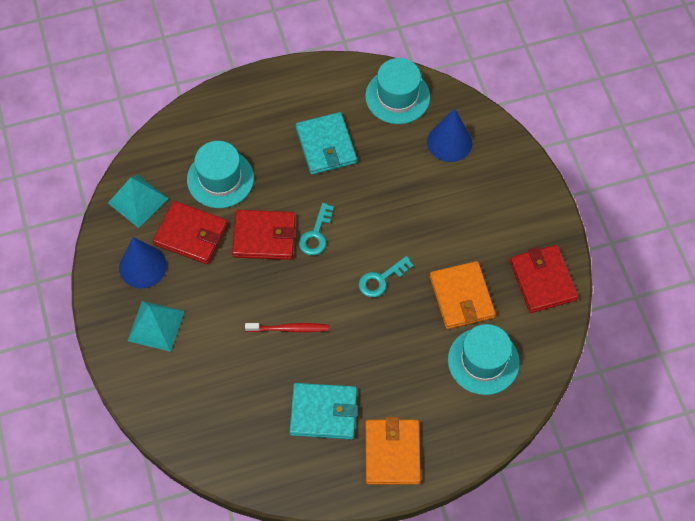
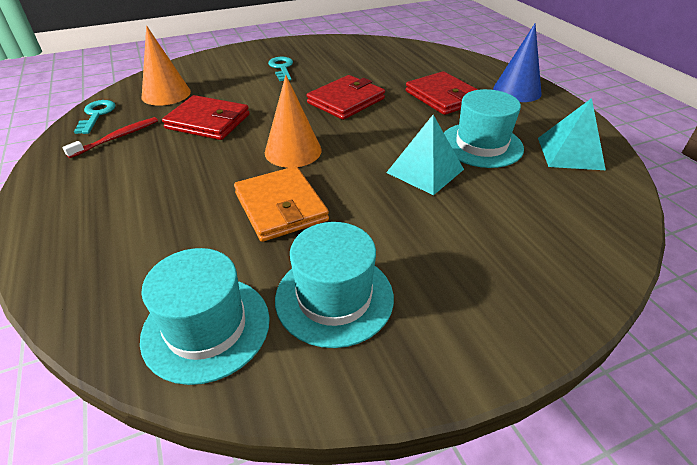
blue cone: [119,237,167,288] [427,108,472,162] = 2 -> [493,24,542,102] = 1
orange cone: none = 0 -> [141,26,191,106] [265,75,322,168] = 2
orange wallet: [365,417,421,485] [430,261,496,329] = 2 -> [234,166,329,242] = 1
turquoise wallet: [290,383,358,439] [296,112,357,175] = 2 -> none = 0

